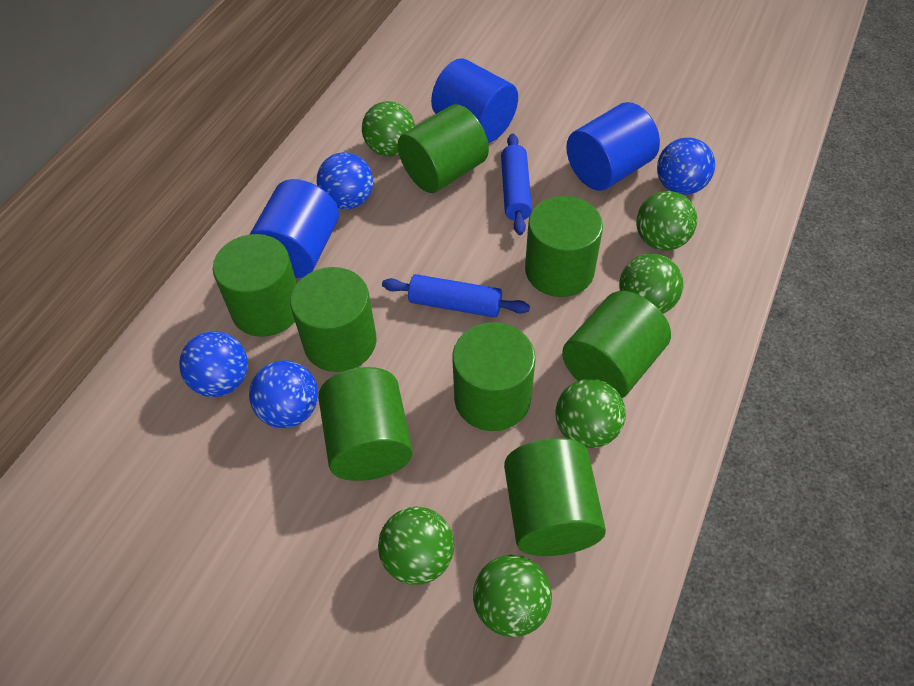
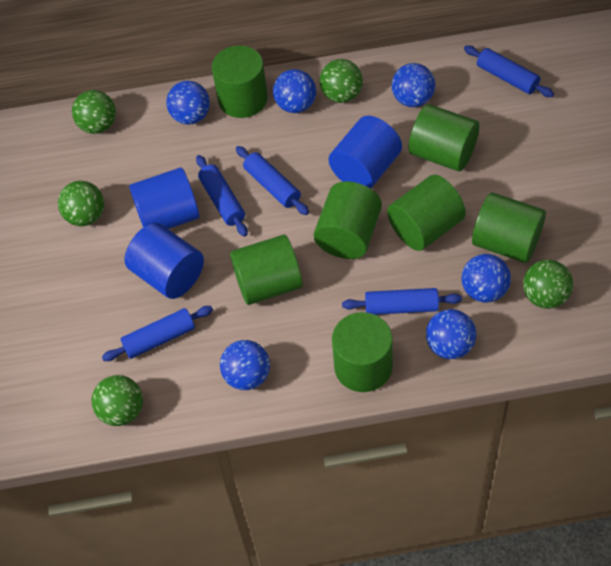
blue ball: [179,331,248,397] [249,361,318,428] [317,152,373,210] [657,137,715,195] = 4 -> [166,81,210,125] [220,340,270,390] [273,69,316,113] [392,63,435,107] [426,309,476,359] [462,254,511,303] = 6
blue rolling pin: [382,274,530,318] [501,134,532,235] = 2 -> [102,306,213,361] [196,155,248,237] [236,146,309,215] [342,288,462,315] [464,45,554,97] = 5
green ball: [362,101,415,157] [378,507,454,585] [473,555,552,637] [556,379,626,448] [619,254,683,314] [636,191,697,251] = 6 -> [58,181,104,226] [72,90,116,134] [92,375,143,426] [319,59,363,103] [523,260,573,309] = 5
green cylinder: [213,234,297,337] [290,267,377,372] [318,367,413,481] [398,104,489,193] [452,322,536,431] [504,438,606,556] [525,196,603,297] [562,291,671,398] = 8 -> [212,45,268,118] [230,235,303,305] [314,181,382,259] [332,312,393,392] [387,175,466,251] [409,104,479,171] [472,192,546,263] = 7

